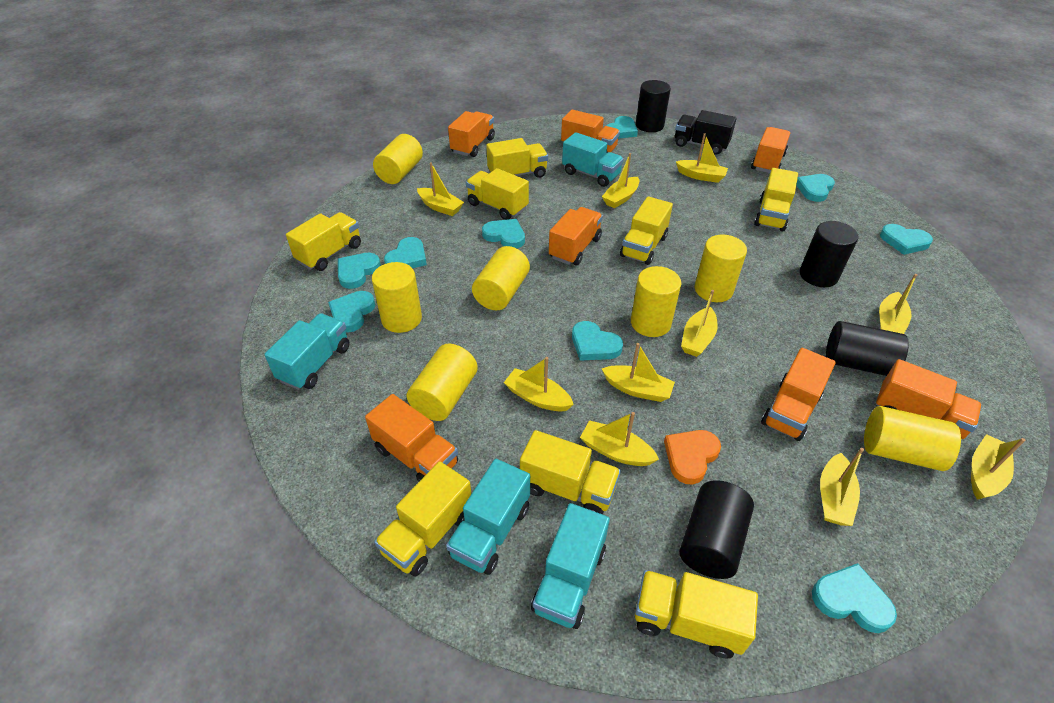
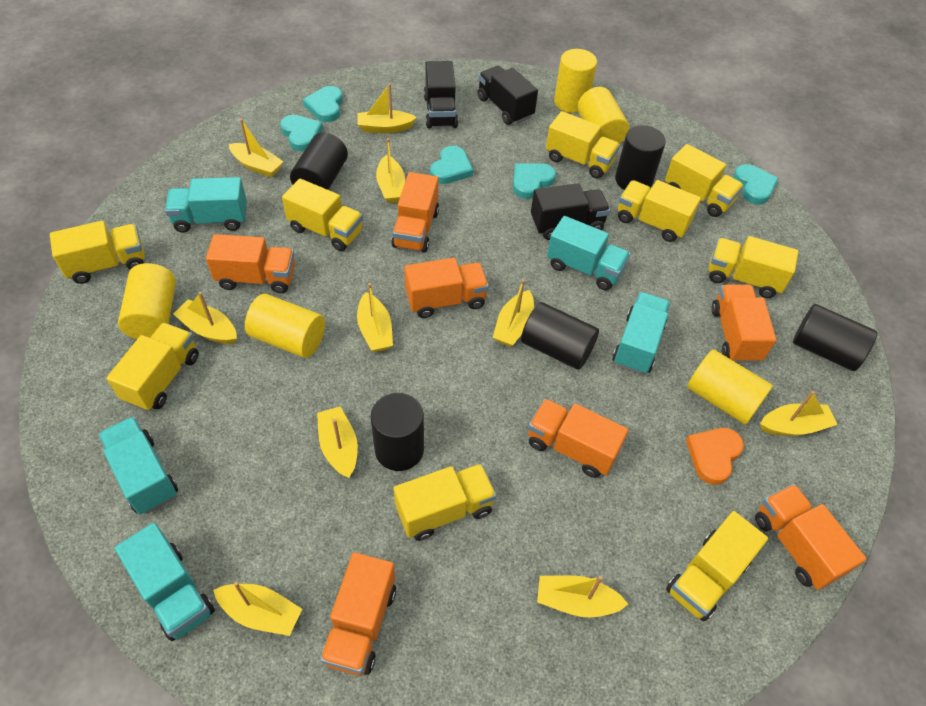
black cylinder: [636,80,671,132] [679,480,754,579] [800,221,858,287] [826,321,909,376] = 4 -> [290,133,348,190] [371,393,424,471] [521,302,599,370] [615,125,666,190] [793,304,878,371] = 5
black truck: [675,110,737,155] = 1 -> [424,61,458,128] [478,66,538,125] [531,183,610,240] = 3
turquoise heart: [328,291,375,333] [338,253,381,289] [384,237,427,268] [482,219,525,248] [572,321,623,361] [606,116,638,139] [796,174,835,202] [812,563,897,633] [880,224,933,255] = 9 -> [280,115,323,151] [303,86,343,122] [430,146,473,184] [513,163,556,199] [733,164,779,204] = 5
turquoise truck: [264,313,350,390] [446,459,530,575] [531,503,610,629] [562,132,624,187] = 4 -> [98,416,178,515] [115,523,215,641] [165,177,247,233] [547,216,630,290] [612,292,670,374] = 5
yellow cylinder: [372,262,422,333] [373,134,423,184] [406,344,478,421] [472,246,530,310] [631,266,681,337] [695,235,747,302] [864,406,961,471] = 7 -> [118,263,176,339] [245,294,325,358] [554,49,597,113] [577,87,629,144] [687,349,773,425] = 5
yellow truck: [286,212,361,271] [374,461,471,576] [466,168,529,220] [486,138,548,178] [520,430,621,514] [620,196,673,265] [635,570,758,659] [754,168,798,231] = 8 -> [50,221,145,284] [106,323,199,411] [282,178,363,251] [394,464,497,541] [546,111,620,178] [618,180,701,242] [665,144,744,217] [666,511,768,621] [709,236,799,298] = 9

